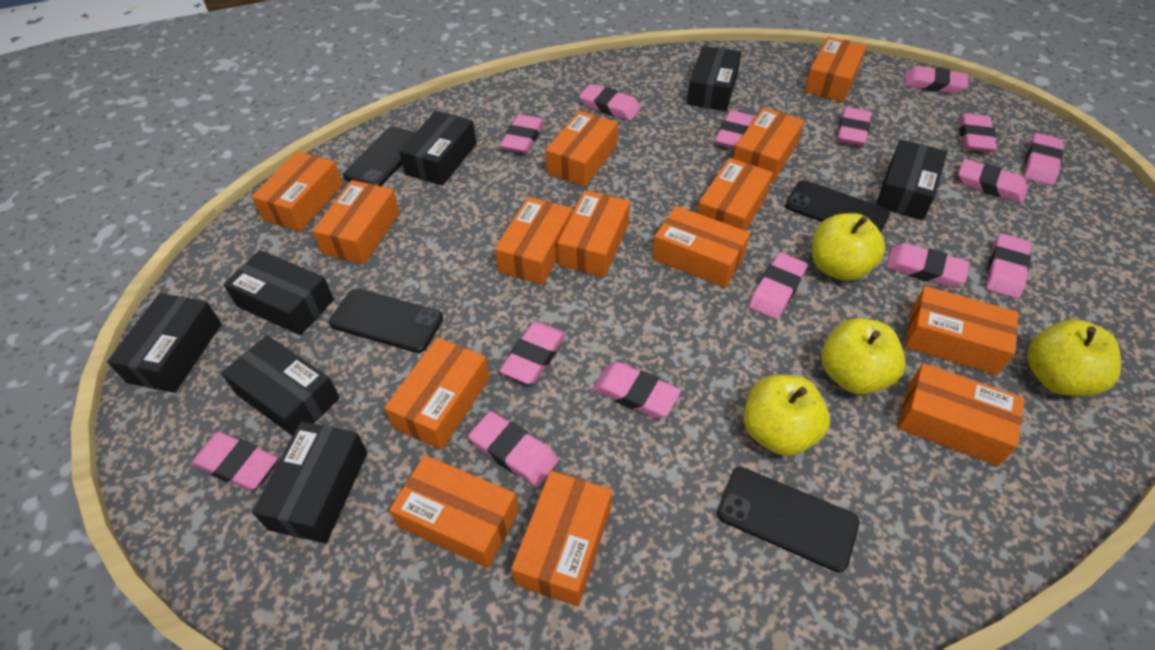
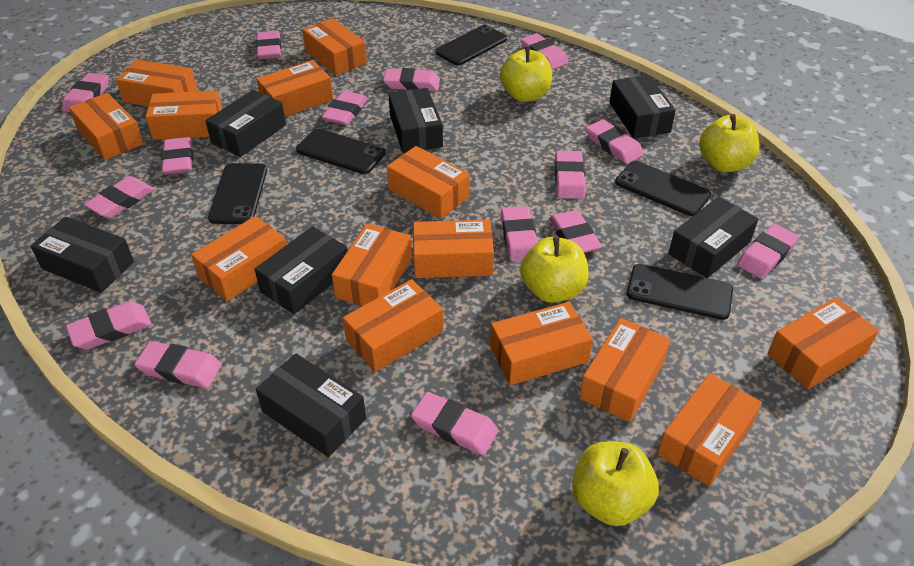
black phone: [329,288,443,353] [343,126,416,186] [717,467,859,572] [785,180,890,233] = 4 -> [208,163,267,224] [296,128,385,174] [436,25,507,65] [615,161,711,216] [627,264,733,320] = 5

